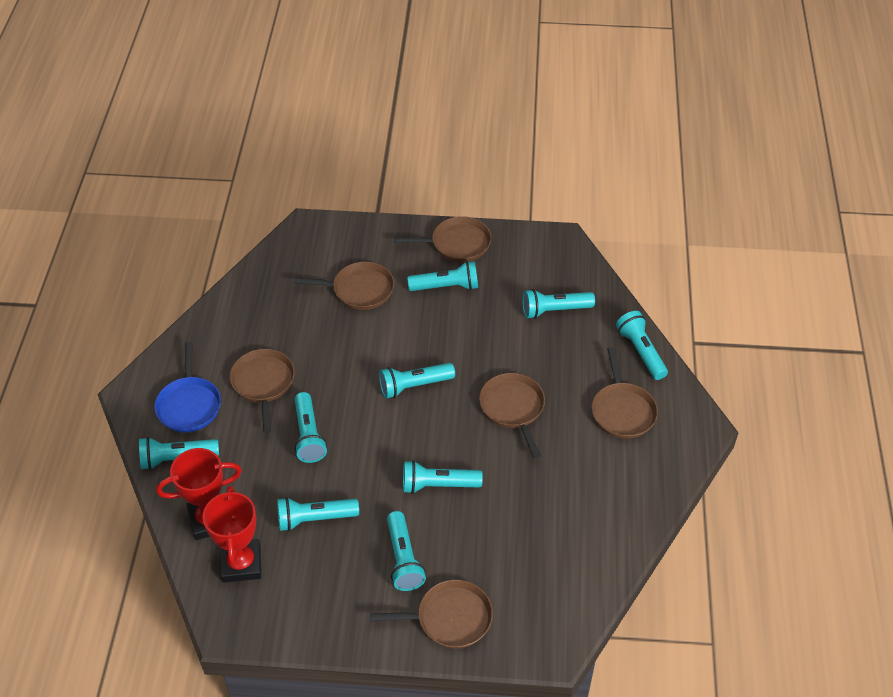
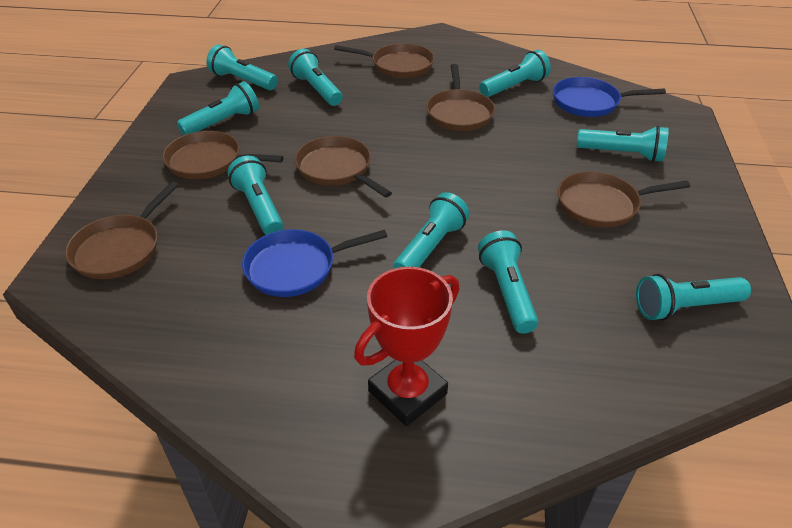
blue pan: [155,342,221,432] = 1 -> [242,229,388,297] [553,77,666,117] = 2
red trophy: [156,448,242,540] [203,486,261,583] = 2 -> [354,267,460,426] = 1

